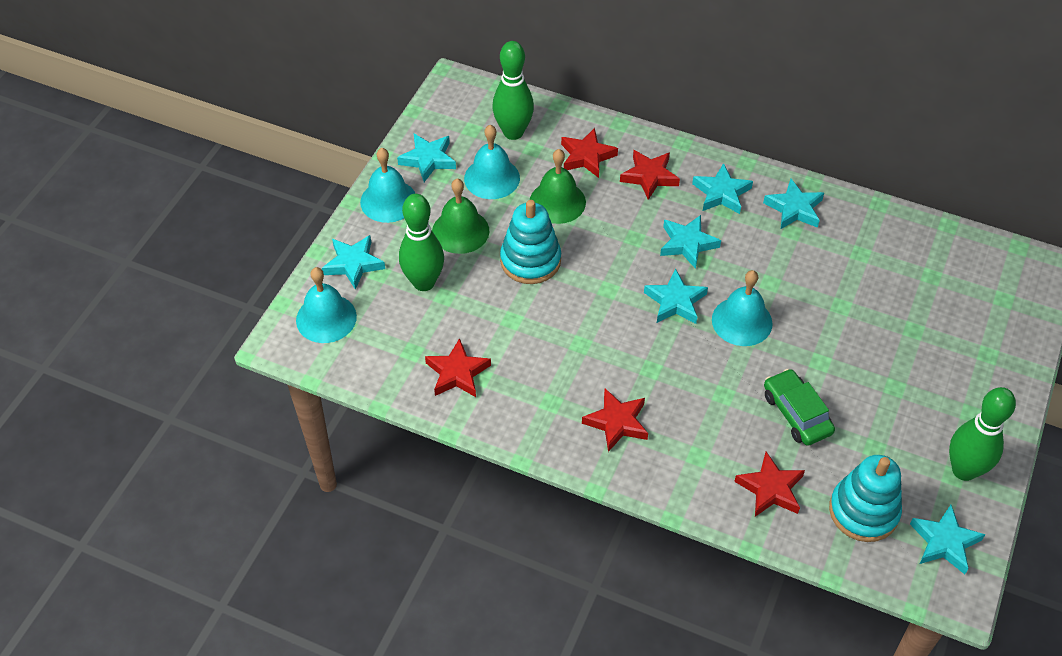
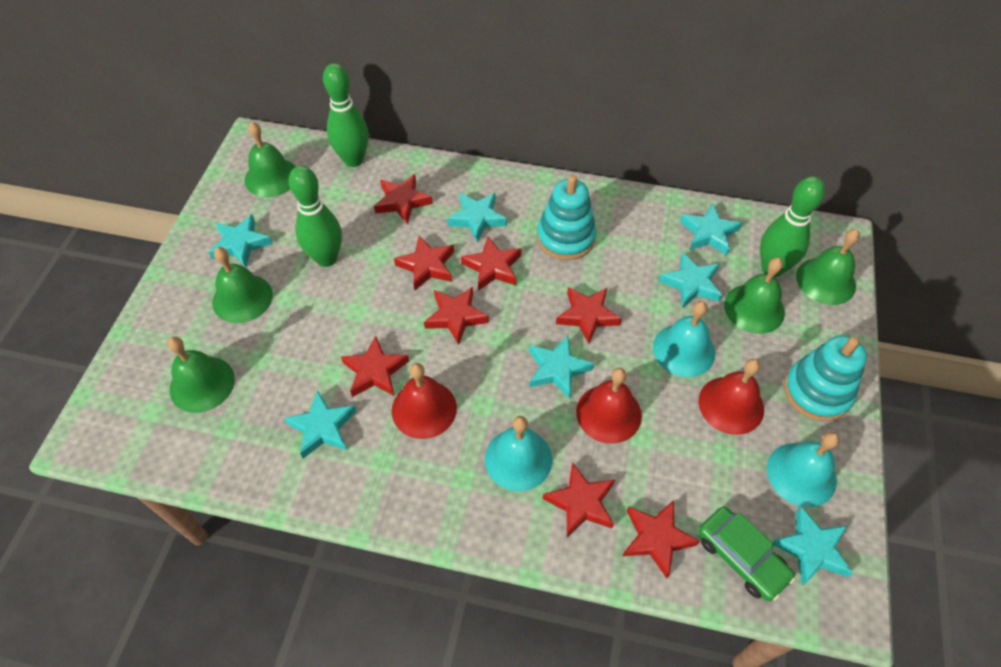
green bell: [432,179,489,254] [530,149,586,224] = 2 -> [167,337,235,413] [212,247,273,323] [245,122,295,197] [724,258,785,334] [796,229,860,305] = 5
red bell: none = 0 -> [392,363,457,439] [576,368,642,444] [699,359,764,435] = 3
red star: [425,338,491,397] [561,128,618,178] [582,389,648,452] [620,150,680,200] [734,452,805,517] = 5 -> [341,336,409,397] [374,174,433,224] [394,236,454,290] [424,287,489,345] [461,236,522,291] [543,462,615,537] [556,287,622,344] [623,500,700,578] = 8
turquoise bell: [296,267,357,343] [360,148,415,223] [464,125,520,199] [712,270,773,346] = 4 -> [485,416,552,491] [653,301,716,377] [767,432,840,507] = 3

